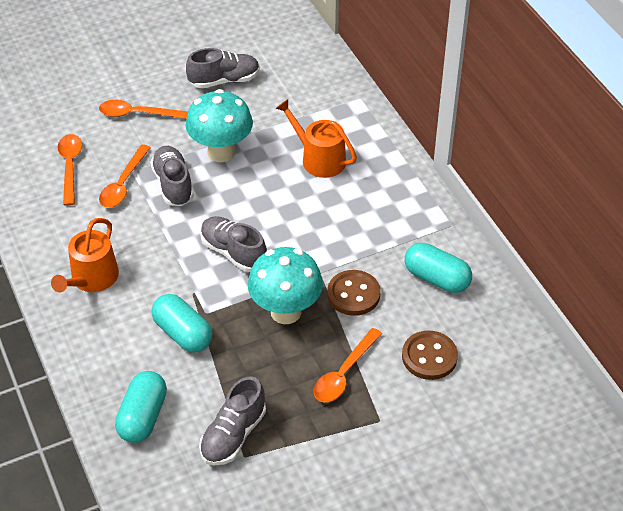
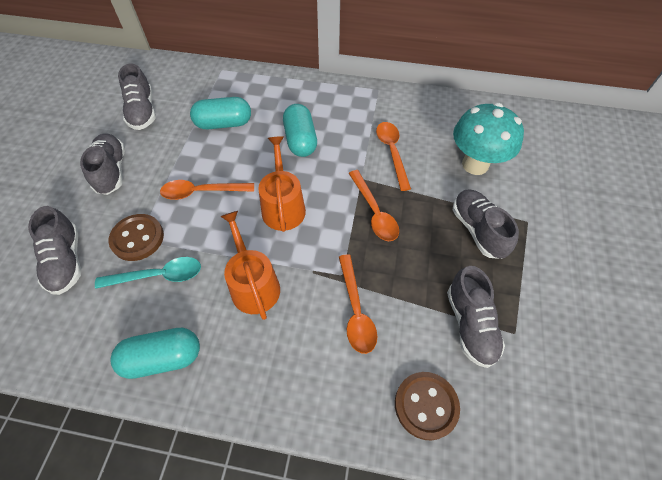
grey shoe: [150,146,194,206] [186,48,260,88] [199,377,266,465] [200,216,267,272] = 4 -> [28,206,81,295] [80,134,125,195] [118,63,156,130] [447,266,505,368] [453,190,519,259] = 5
turquoise mushroom: [186,89,253,163] [248,247,323,324] = 2 -> [453,103,524,175] = 1
turquoise spoon: none = 0 -> [95,257,201,289] = 1

